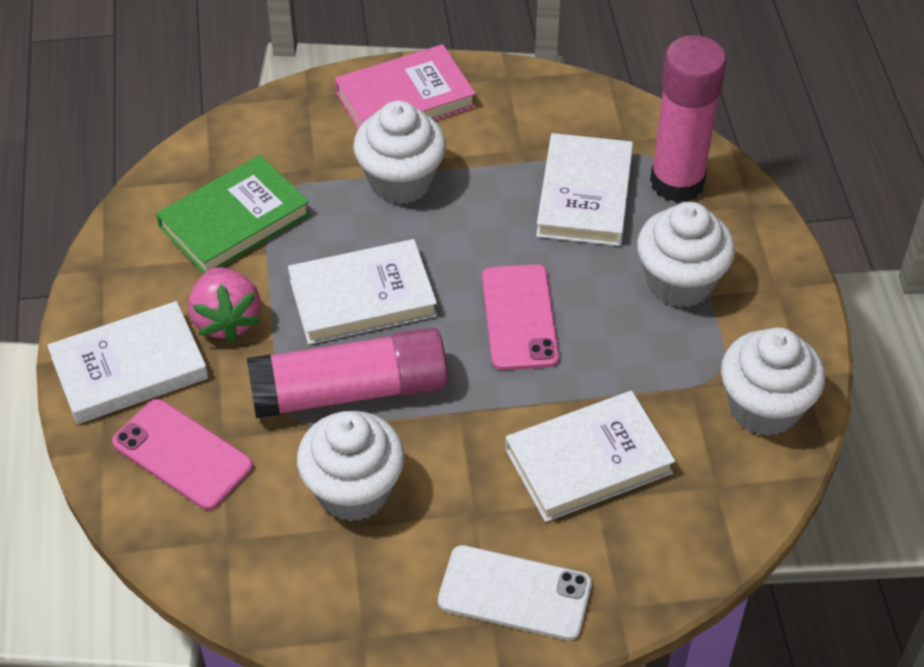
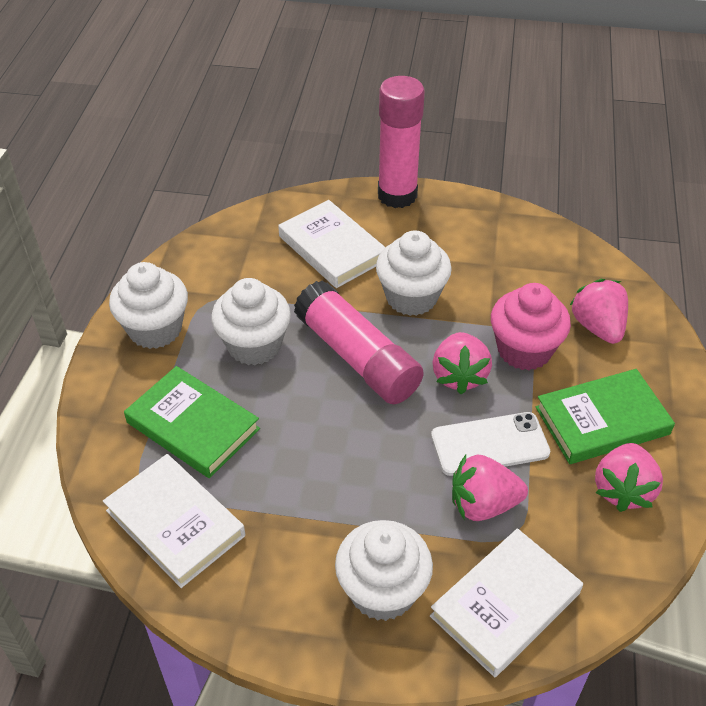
green book: [156,155,310,273] = 1 -> [124,366,260,478] [536,369,675,464] = 2
pink book: [335,44,476,129] = 1 -> none = 0
pink cupcake: none = 0 -> [491,283,571,370] = 1
pink phone: [112,399,253,510] [482,264,559,370] = 2 -> none = 0
pink strawberry: [188,267,261,342] = 1 -> [432,332,492,394] [452,455,528,521] [570,279,628,344] [595,443,663,512] = 4
white book: [47,301,208,424] [288,239,437,345] [505,391,675,522] [536,133,633,246] = 4 -> [103,454,245,588] [278,200,385,288] [430,528,583,677] = 3

